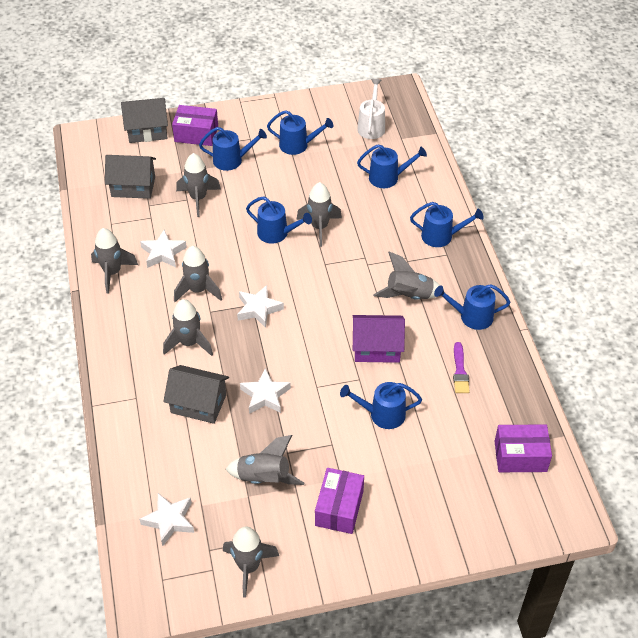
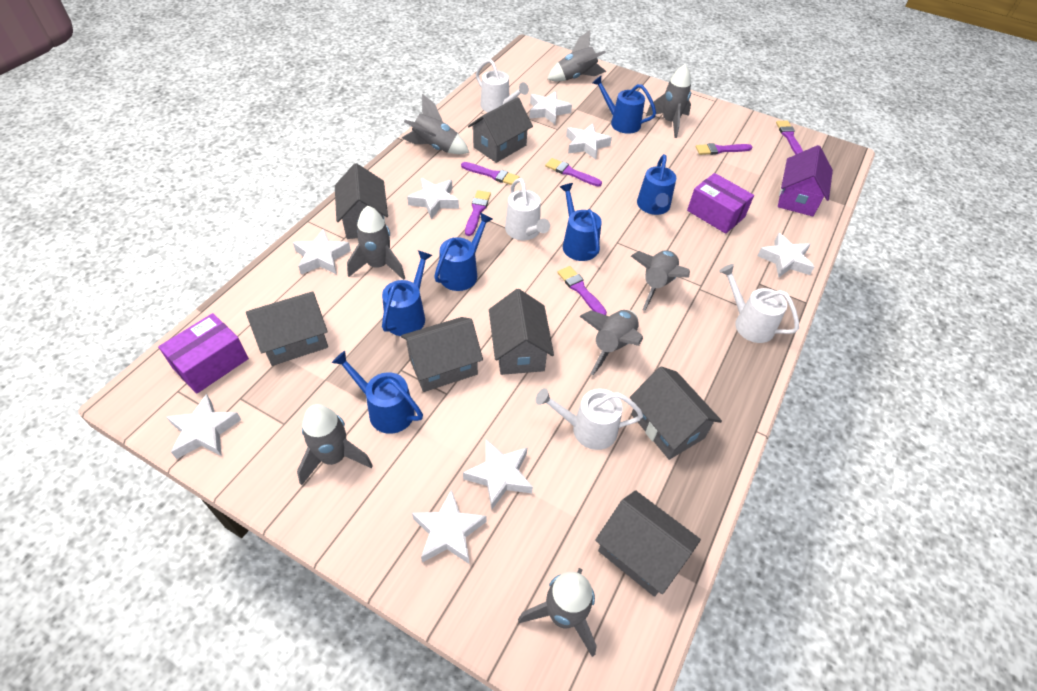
blue watering can: [199,127,267,171] [246,197,312,244] [267,110,333,155] [340,382,422,429] [357,144,427,188] [410,202,483,247] [434,284,510,330] = 7 -> [332,351,423,434] [382,250,432,336] [434,213,493,291] [560,183,602,261] [592,76,656,134] [637,154,676,215] = 6
grey house: [105,155,156,199] [121,98,168,143] [163,365,229,424] = 3 -> [246,292,328,366] [335,163,388,239] [401,317,483,392] [468,97,533,163] [489,289,554,375] [595,490,701,597] [630,366,722,460] = 7
purple box: [172,105,218,146] [315,468,364,534] [494,424,552,472] = 3 -> [158,313,249,394] [687,173,754,234] = 2
purple brush: [453,342,470,393] = 1 -> [461,162,519,185] [465,190,491,236] [545,158,602,187] [557,266,607,315] [696,143,752,155] [776,121,803,154] = 6
white star: [139,493,194,546] [140,229,187,268] [237,285,284,328] [240,368,291,414] = 4 -> [167,394,242,459] [293,229,351,274] [407,178,459,219] [412,489,486,564] [463,440,533,509] [529,91,572,124] [566,123,612,159] [757,233,814,277] = 8
white watering can: [357,79,385,139] = 1 -> [476,59,529,112] [505,178,550,240] [536,388,643,450] [719,264,799,343] = 4

